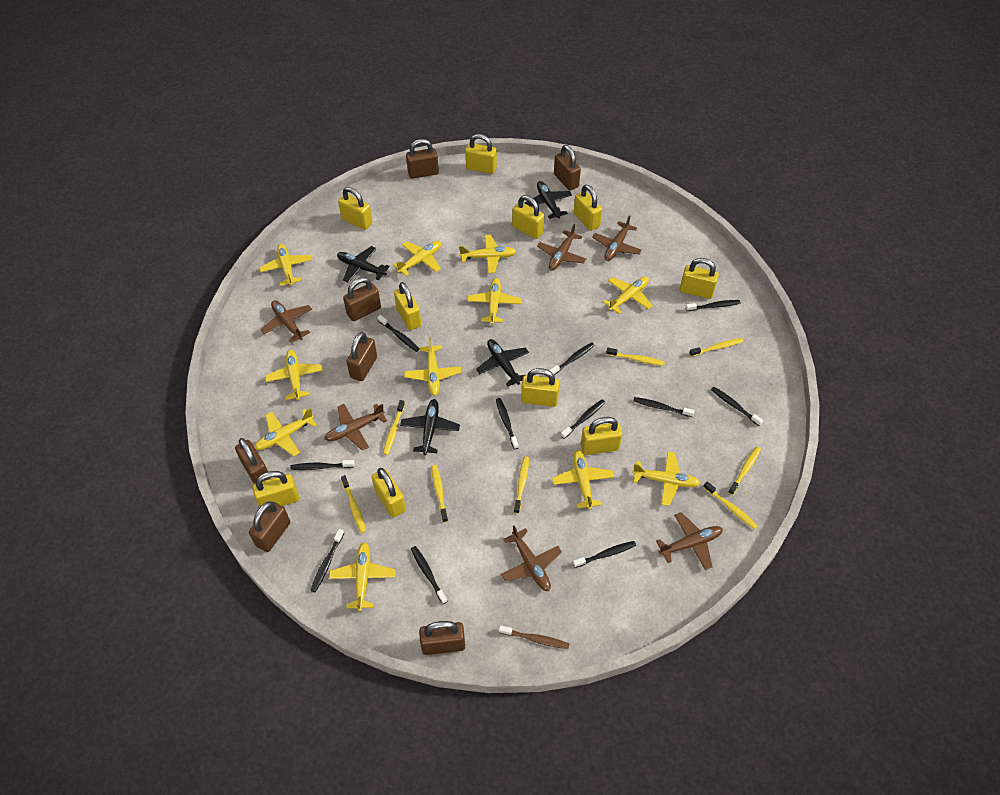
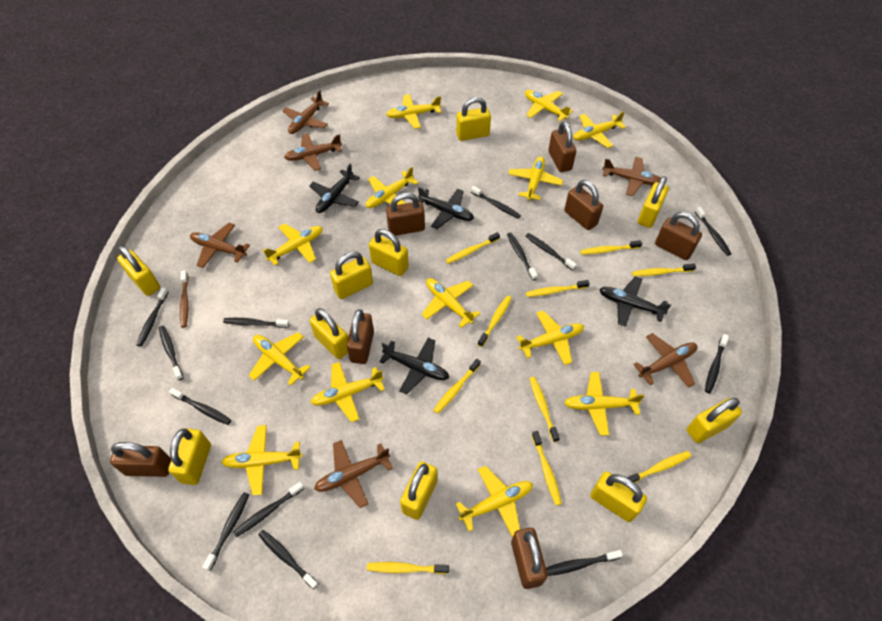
black toothbrush: [290,460,354,470] [310,529,344,592] [378,315,420,352] [411,546,447,604] [496,398,519,449] [549,342,595,375] [561,399,605,439] [573,541,636,568] [633,397,695,417] [685,300,740,311] [711,387,763,426] = 11 -> [137,288,168,347] [159,326,184,380] [169,388,232,425] [202,492,250,571] [223,318,289,328] [234,482,304,537] [258,530,318,589] [471,186,521,219] [507,232,538,281] [526,233,577,271] [546,550,623,576] [695,207,731,256] [705,334,729,393] = 13
yellow plane: [255,408,317,456] [259,244,312,286] [265,350,323,400] [329,542,396,611] [393,241,441,276] [404,337,461,396] [459,235,517,273] [467,278,521,325] [552,450,614,510] [603,277,653,314] [632,452,701,506] = 11 -> [222,425,303,496] [248,332,311,385] [262,223,323,266] [311,362,385,422] [366,167,419,208] [386,94,441,129] [422,278,480,328] [456,466,533,537] [508,156,563,201] [517,310,584,365] [525,90,573,121] [564,372,644,436] [573,111,626,148] = 13
yellow toothbrush: [341,475,366,534] [383,400,405,455] [431,465,448,522] [514,456,529,514] [606,348,665,366] [689,338,743,357] [703,481,758,529] [728,447,761,495] = 8 -> [367,562,449,574] [433,359,481,414] [446,232,500,264] [477,295,512,347] [526,280,590,297] [529,377,560,442] [532,431,562,506] [580,240,642,255] [627,451,691,483] [632,263,696,276] = 10

